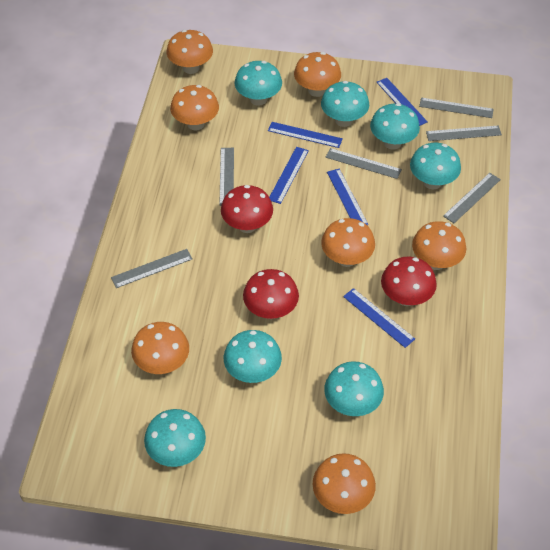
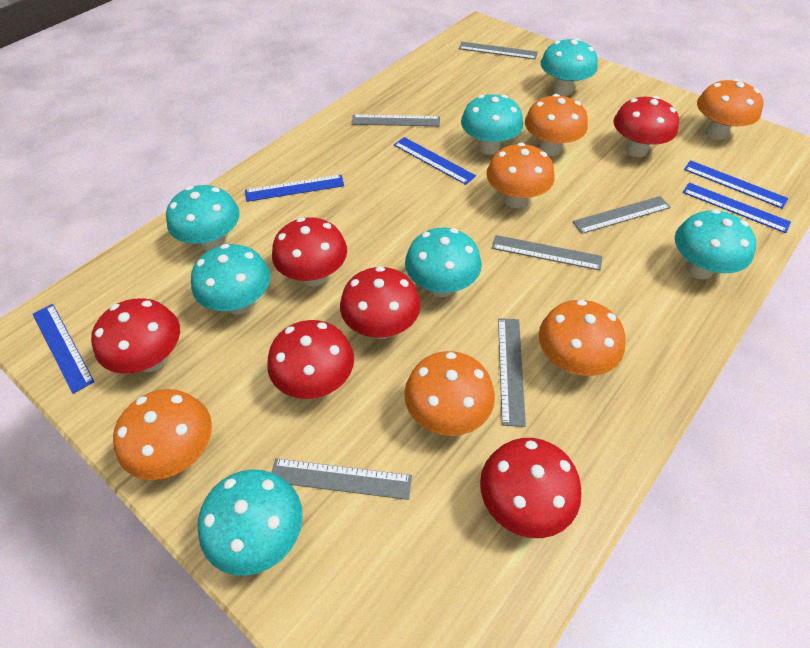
orange mushroom: [131,322,189,374] [167,30,213,74] [170,85,219,131] [294,52,341,97] [313,453,376,514] [321,218,375,267] [412,221,466,270] = 7 -> [113,389,212,480] [404,351,495,436] [487,143,555,208] [525,94,588,156] [539,300,626,376] [697,79,763,140] = 6
red mushroom: [221,185,273,233] [243,269,299,319] [381,257,437,306] = 3 -> [91,298,180,373] [267,320,354,399] [272,217,347,286] [340,266,421,339] [480,438,581,538] [613,96,679,157] = 6

